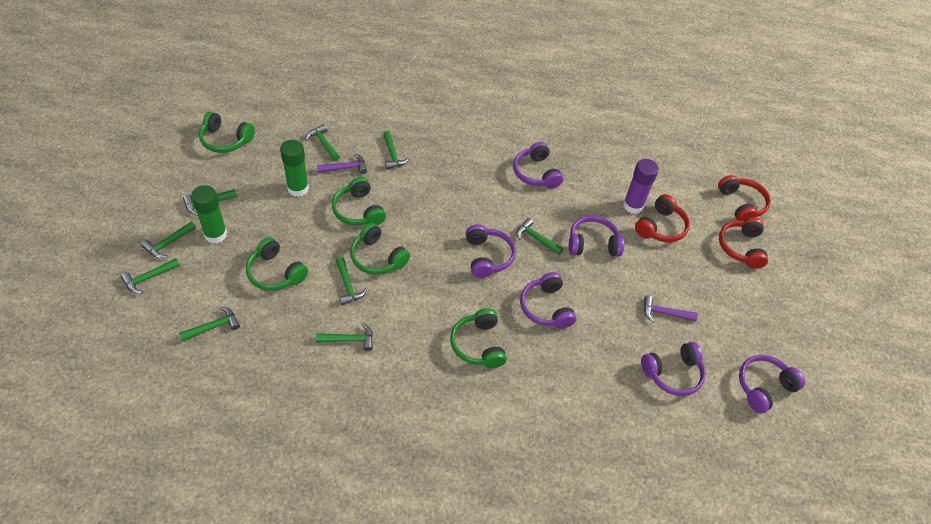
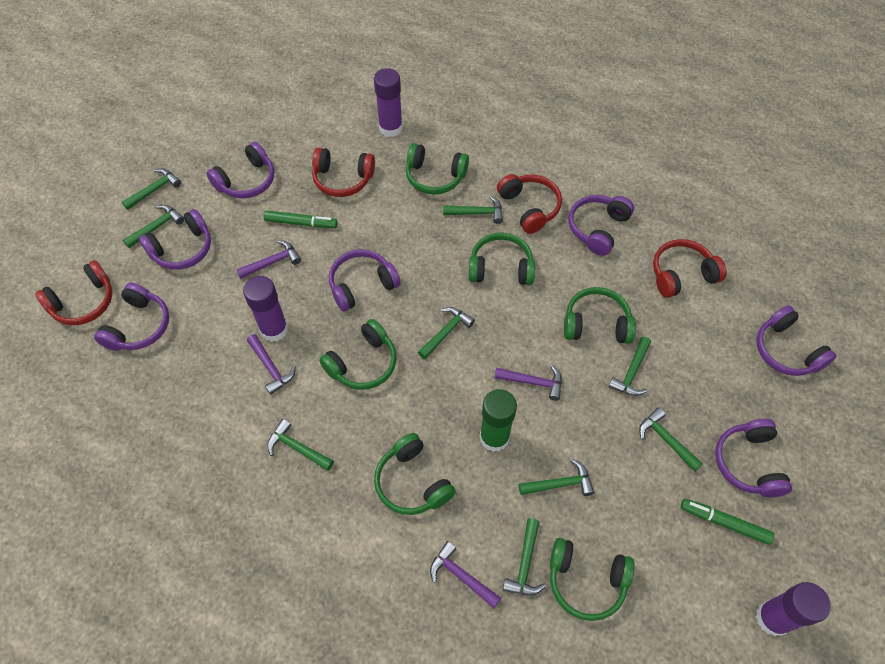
green glue stick: [191,185,227,243] [280,140,309,197] = 2 -> [480,389,517,452] = 1
green headphones: [199,112,255,153] [246,237,308,291] [332,177,386,225] [350,223,410,275] [450,308,507,368] = 5 -> [319,319,397,390] [374,433,456,515] [406,143,469,195] [469,233,535,285] [550,538,635,621] [564,287,636,344] = 6
green marker: none = 0 -> [264,210,337,228] [681,499,774,545] = 2
purple glue stick: [623,159,659,214] = 1 -> [243,276,288,342] [374,68,403,137] [756,582,831,637] = 3
purple hammer: [317,153,367,174] [644,295,698,322] = 2 -> [236,240,301,279] [247,334,296,395] [430,541,501,608] [495,365,562,401] = 4
purple headphones: [466,224,516,278] [513,142,563,189] [520,272,576,329] [569,216,624,256] [641,342,706,396] [739,355,805,413] = 6 -> [94,283,169,351] [139,209,211,270] [207,142,274,198] [329,249,400,312] [569,195,634,256] [715,419,792,497] [756,306,837,376] = 7
red headphones: [635,194,690,242] [718,175,771,221] [719,217,768,269] = 3 -> [35,260,113,325] [312,147,375,197] [497,174,562,234] [653,239,727,298] = 4

